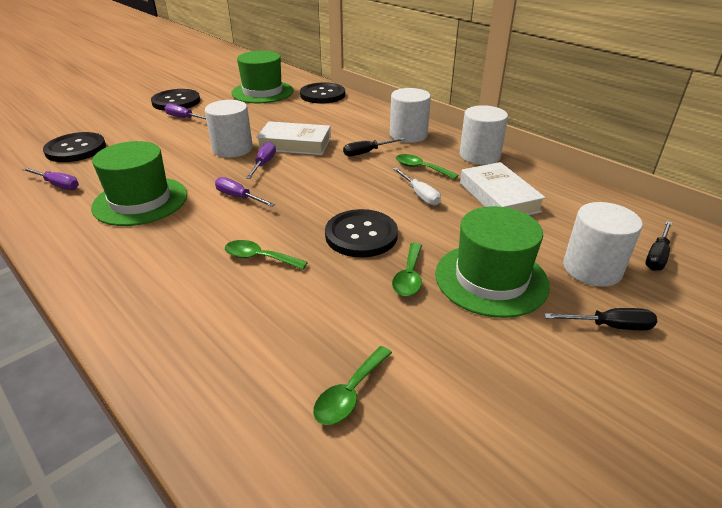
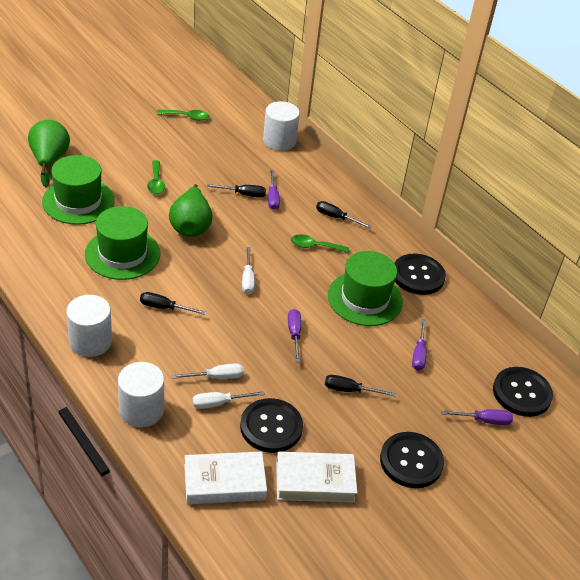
black screwdriver: [343,138,405,156] [544,308,657,330] [645,221,672,271] = 3 -> [140,292,206,315] [207,184,266,198] [316,201,372,228] [325,375,395,396] = 4
green pear: none = 0 -> [28,120,70,187] [169,184,213,237] = 2
green spoon: [225,240,308,269] [313,346,392,425] [392,243,422,296] [396,154,458,180] = 4 -> [147,160,165,195] [157,110,209,121] [291,234,349,253] = 3
white cylinder: [205,100,253,158] [390,88,431,143] [460,105,508,165] [563,202,643,287] = 4 -> [66,295,112,357] [118,362,164,427] [263,101,300,151] = 3
white screwdriver: [393,167,441,206] = 1 -> [172,363,244,379] [192,391,265,409] [242,247,255,294] = 3

